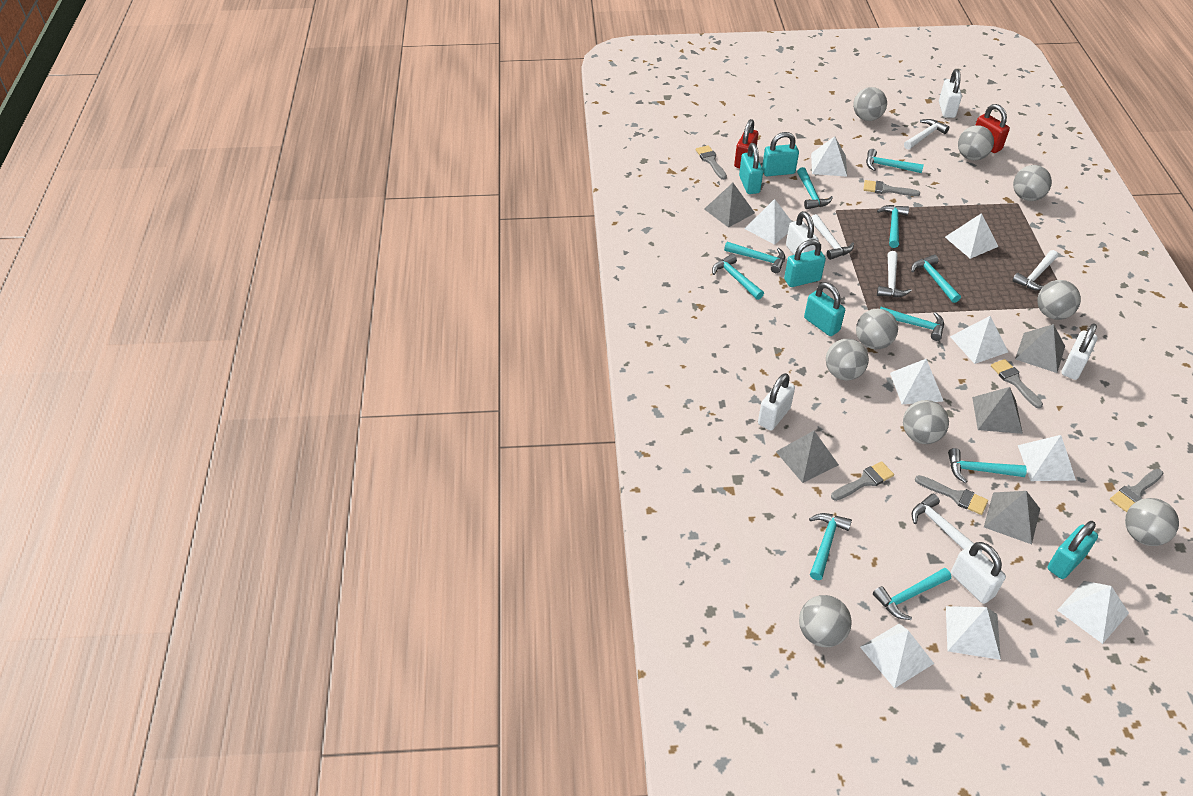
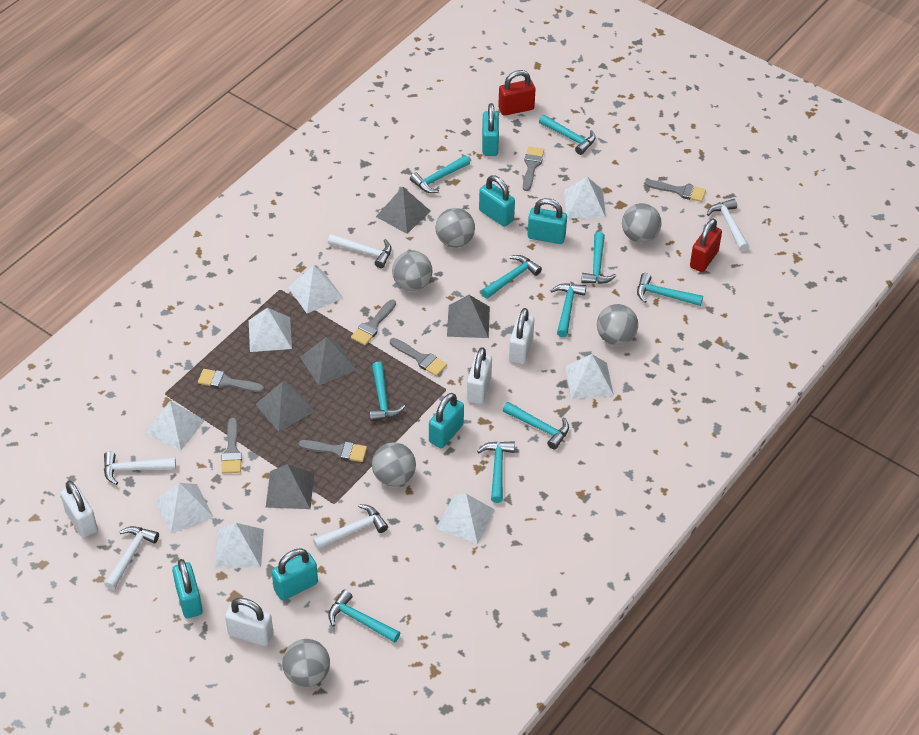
grey ball: [799,595,852,647] [826,339,869,381] [853,87,887,121] [856,309,898,349] [903,400,949,444] [958,125,994,161] [1013,165,1052,201] [1037,280,1081,320] [1125,498,1179,546] = 9 -> [282,639,330,687] [372,442,416,487] [392,251,433,291] [436,208,475,248] [597,304,638,345] [622,203,662,243] = 6
grey brush: [696,145,727,180] [831,461,894,501] [864,180,920,196] [915,475,988,515] [991,359,1043,409] [1110,469,1163,512] = 6 -> [198,369,264,392] [221,418,242,473] [298,440,367,462] [351,300,396,345] [390,338,447,376] [523,147,544,191] [645,180,706,202] = 7
turquoise padlock: [739,143,763,194] [762,132,799,176] [784,239,826,287] [804,282,845,336] [1047,521,1098,579] = 5 -> [172,559,203,618] [272,549,318,600] [429,393,464,448] [479,175,515,227] [482,103,499,156] [528,198,567,244] = 6
white padlock: [758,373,795,431] [786,211,819,255] [939,69,962,118] [951,542,1006,604] [1061,324,1098,380] = 5 -> [60,481,98,538] [225,598,273,646] [467,347,492,404] [509,308,534,364] = 4
white pyramid: [745,199,792,245] [811,136,847,176] [860,624,934,689] [890,359,943,404] [945,213,999,259] [946,606,1001,660] [950,316,1008,364] [1018,435,1076,481] [1057,581,1129,644] = 9 -> [145,401,205,451] [155,483,213,533] [215,523,264,568] [249,308,292,352] [288,265,343,313] [436,494,495,544] [564,177,606,218] [565,354,614,399] = 8

